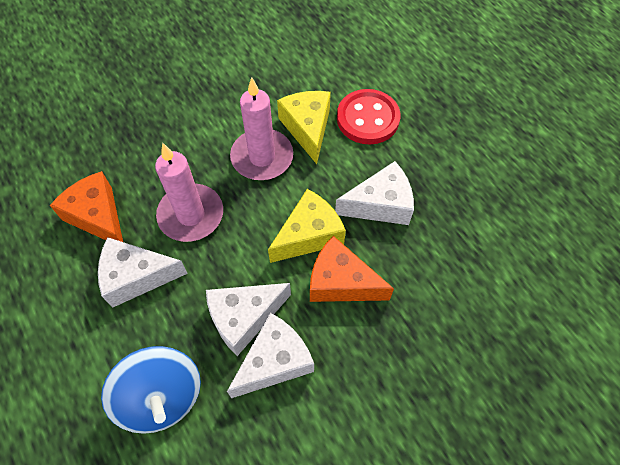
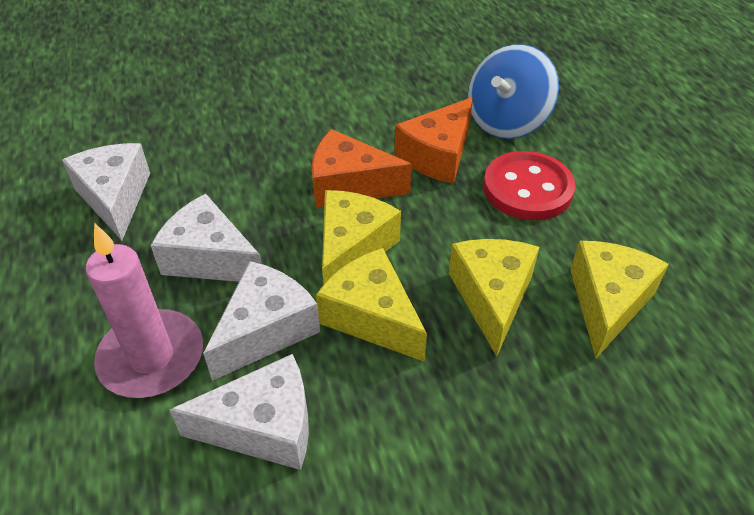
pink candle: [155,143,223,242] [230,77,293,180] = 2 -> [86,223,203,398] = 1
yellow cheese: [268,189,346,263] [277,91,331,164] = 2 -> [316,248,427,362] [322,190,401,284] [449,239,539,356] [570,241,669,358] = 4

